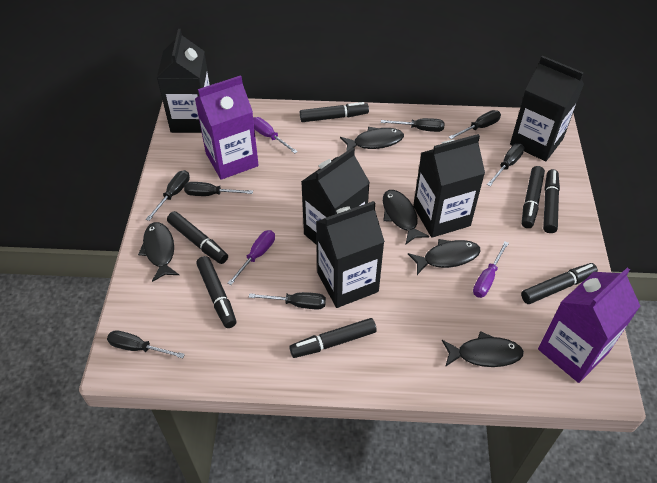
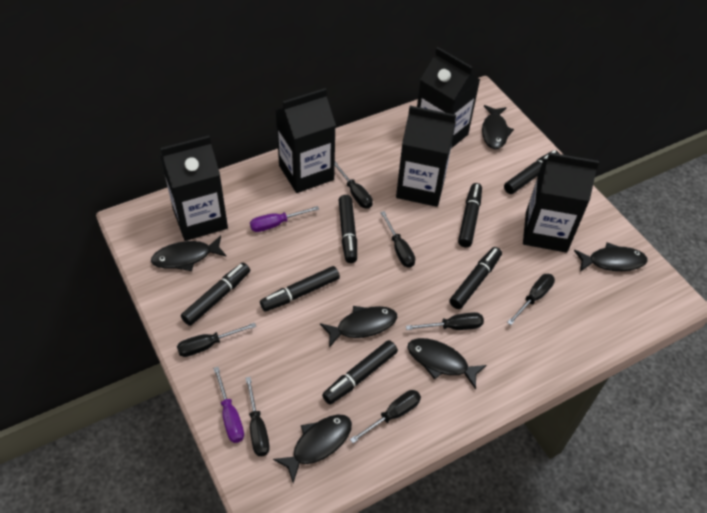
black fish: [138,222,179,282] [340,127,404,151] [383,190,429,244] [408,239,481,275] [442,331,524,367] = 5 -> [151,236,227,271] [273,415,352,483] [320,306,397,348] [408,338,487,389] [482,105,514,149] [574,242,648,272] = 6
purple carton: [195,75,259,180] [538,268,640,383] = 2 -> none = 0
purple screwdriver: [228,230,275,285] [253,117,298,153] [473,241,509,298] = 3 -> [213,367,244,443] [250,206,319,232] = 2

